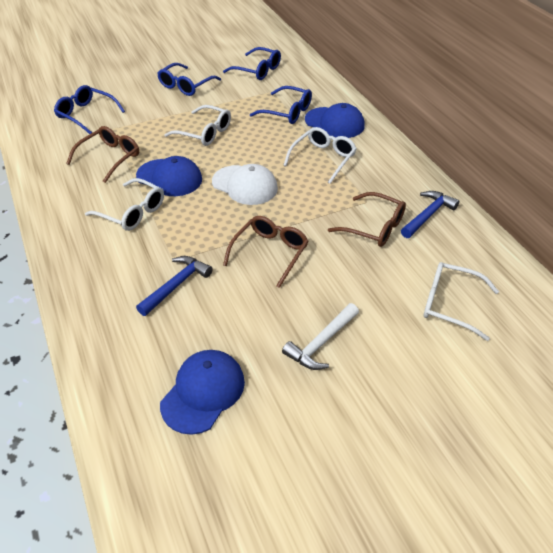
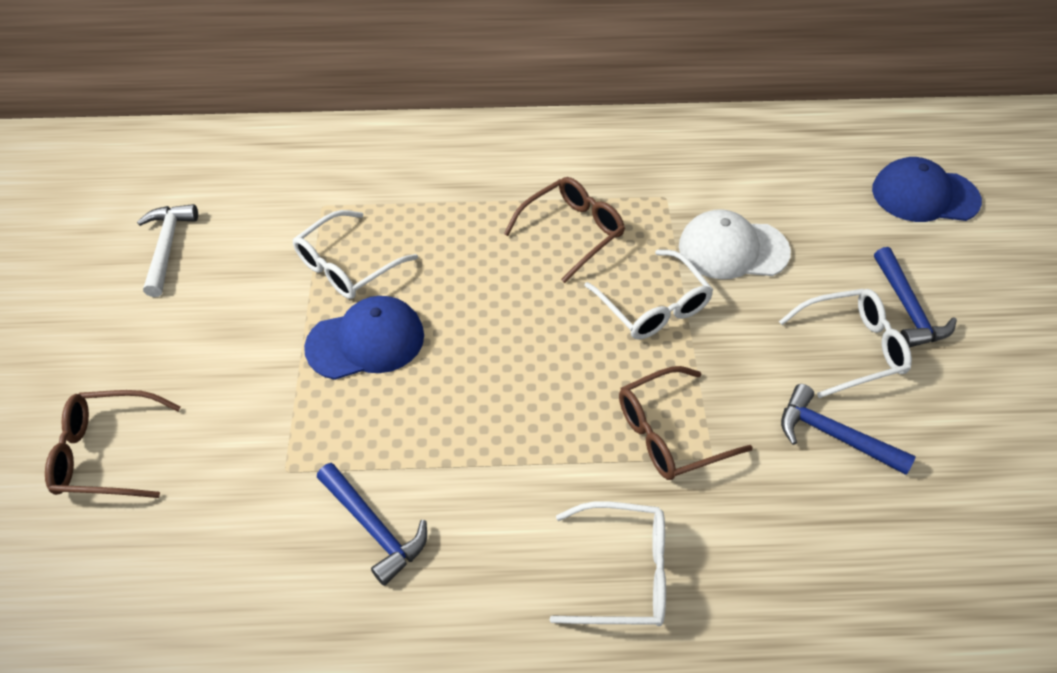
blue cap: [136,156,202,196] [160,350,245,435] [305,103,365,138] = 3 -> [304,296,424,380] [872,157,982,222] = 2
blue glasses: [54,85,125,134] [157,63,221,96] [223,47,281,80] [250,86,312,124] = 4 -> none = 0
blue hammer: [136,256,213,316] [401,191,459,238] = 2 -> [317,463,427,586] [781,384,916,475] [874,247,957,348] = 3

